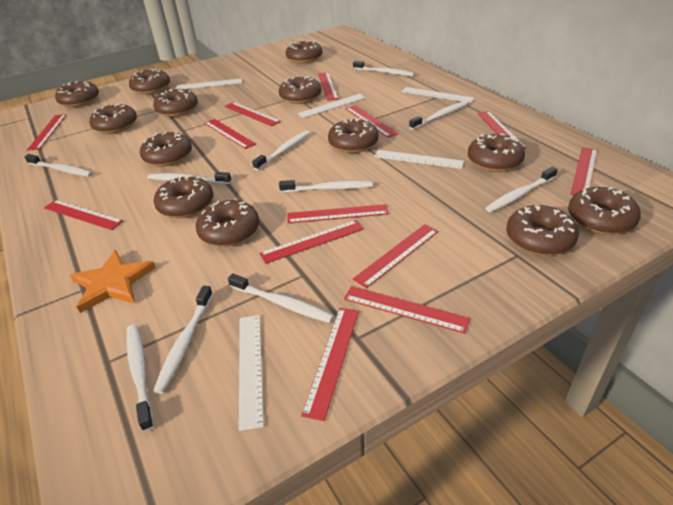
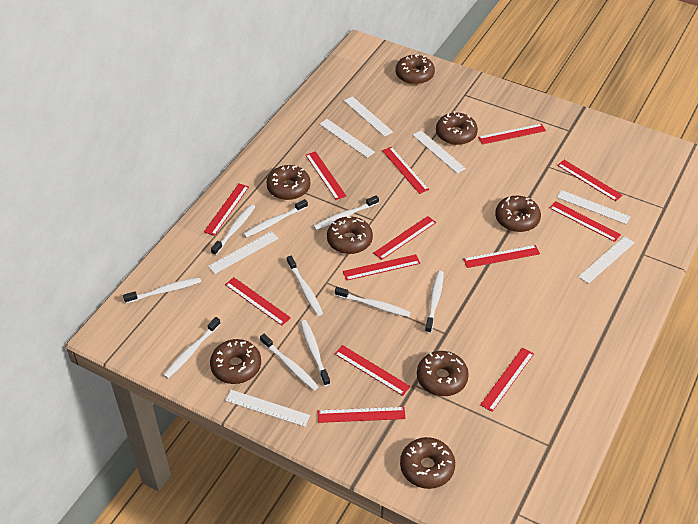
brown donut: [55,81,99,107] [89,103,137,134] [129,68,170,94] [140,132,192,167] [153,87,198,117] [154,175,213,218] [196,200,259,247] [279,75,321,104] [286,40,322,63] [328,118,379,153] [468,133,525,172] [506,205,579,256] [568,187,641,235] = 13 -> [210,339,261,384] [266,165,310,200] [327,216,373,254] [395,54,435,85] [400,437,455,489] [417,351,469,396] [436,111,478,145] [495,196,541,232] = 8
orange star: [70,250,156,313] = 1 -> none = 0
white ruler: [176,79,242,89] [239,315,264,431] [298,94,366,118] [374,150,464,169] [402,87,474,103] = 5 -> [208,231,279,274] [225,390,310,427] [320,119,375,158] [344,96,393,137] [413,130,466,174] [557,190,630,224] [578,236,635,284] = 7

